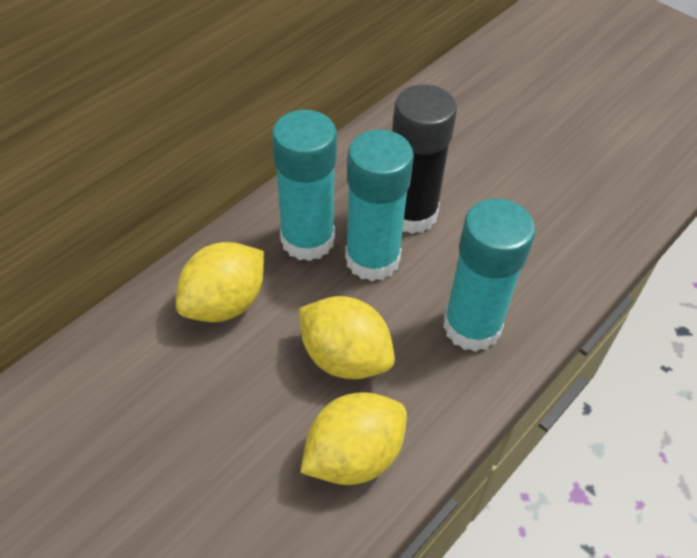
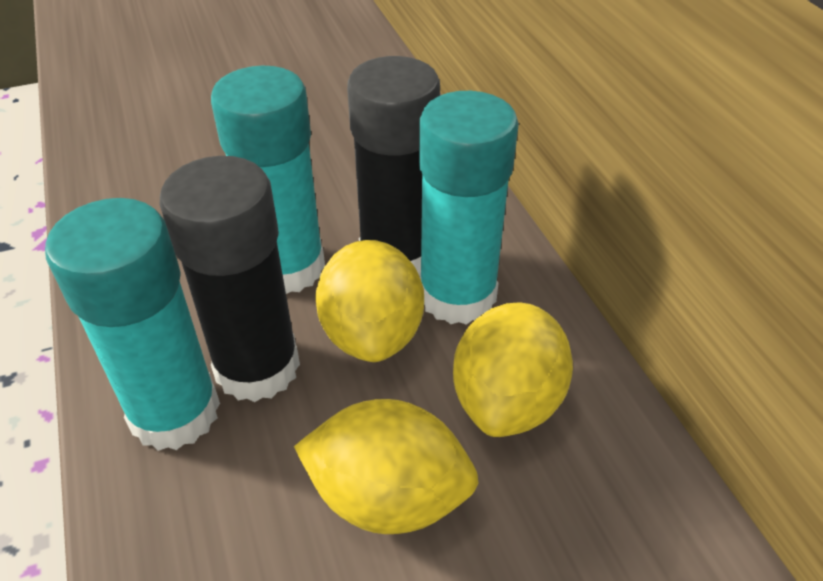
black glue stick: [392,84,457,234] = 1 -> [160,156,300,402] [347,56,440,276] = 2

